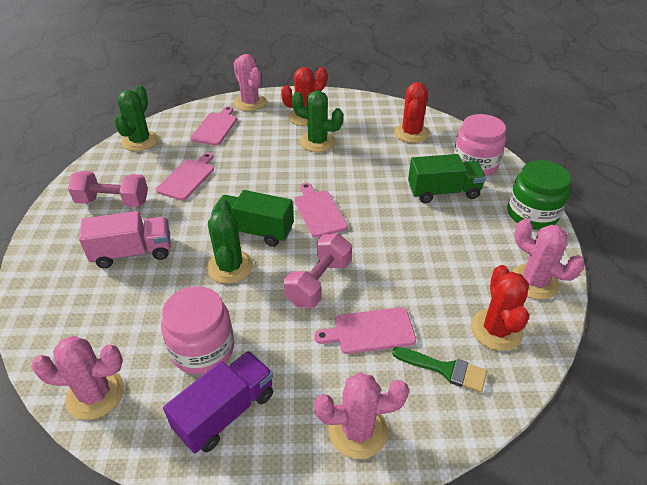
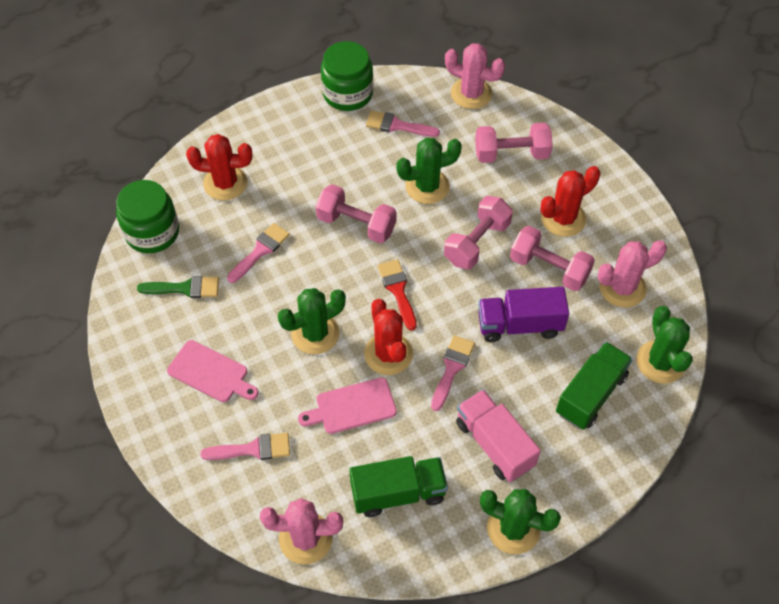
green cactus: [114,85,159,152] [207,199,253,284] [292,91,343,152] = 3 -> [278,288,346,354] [396,138,462,204] [480,489,561,554] [636,306,693,384] = 4
green jar: [508,160,571,230] = 1 -> [116,180,179,253] [321,41,373,111] = 2
pink brush: none = 0 -> [200,433,290,460] [227,223,290,283] [366,110,440,137] [431,335,475,411] = 4
pink cactus: [31,336,124,420] [233,54,267,111] [314,373,409,459] [512,219,584,300] = 4 -> [260,498,343,565] [445,43,505,109] [598,240,667,308] = 3
pink cutting board: [156,153,214,200] [190,106,237,145] [295,183,348,238] [314,307,416,354] = 4 -> [167,340,258,402] [298,377,397,434] = 2
pink dumbbell: [68,171,148,207] [284,234,352,308] = 2 -> [316,184,396,243] [444,196,513,269] [475,123,553,163] [510,226,595,291] = 4
pink jar: [161,286,234,374] [454,114,506,176] = 2 -> none = 0
red brush: none = 0 -> [378,259,417,331] = 1

